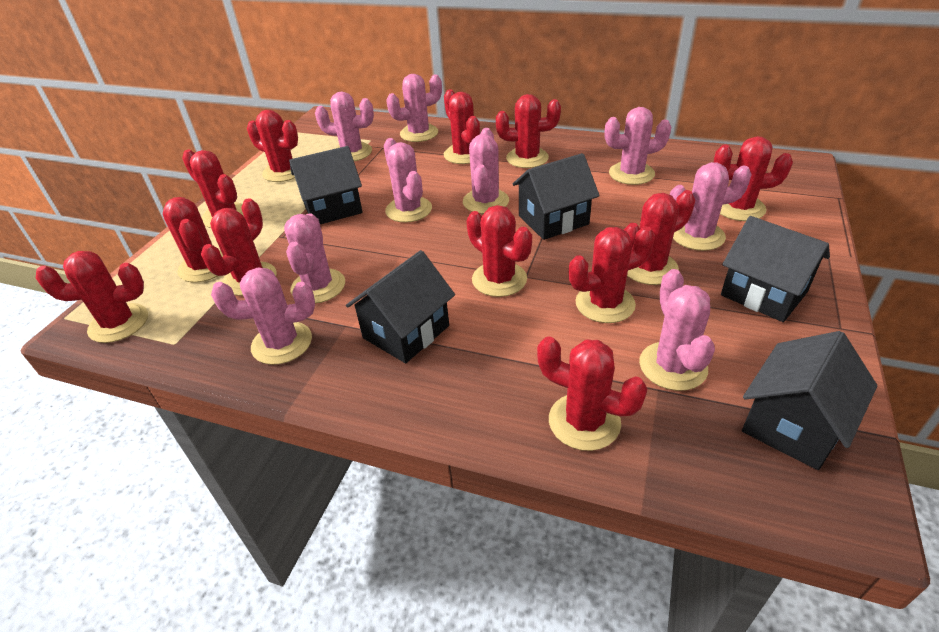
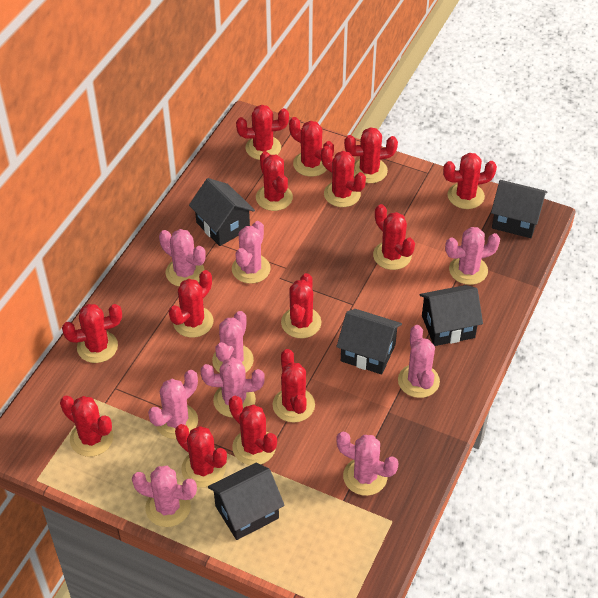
red cactus: [36,251,148,343] [163,197,223,282] [182,150,244,228] [201,198,277,296] [247,110,298,182] [444,90,480,164] [466,205,532,297] [496,94,561,168] [537,337,647,451] [569,226,655,323] [624,190,695,285] [714,136,793,221] = 12 -> [60,396,113,457] [62,304,122,363] [169,270,213,338] [175,424,227,487] [229,396,277,465] [236,105,289,160] [256,151,293,211] [273,349,315,423] [281,273,322,338] [289,117,334,177] [321,146,366,207] [344,127,398,183] [373,204,415,270] [443,153,497,209] = 14

